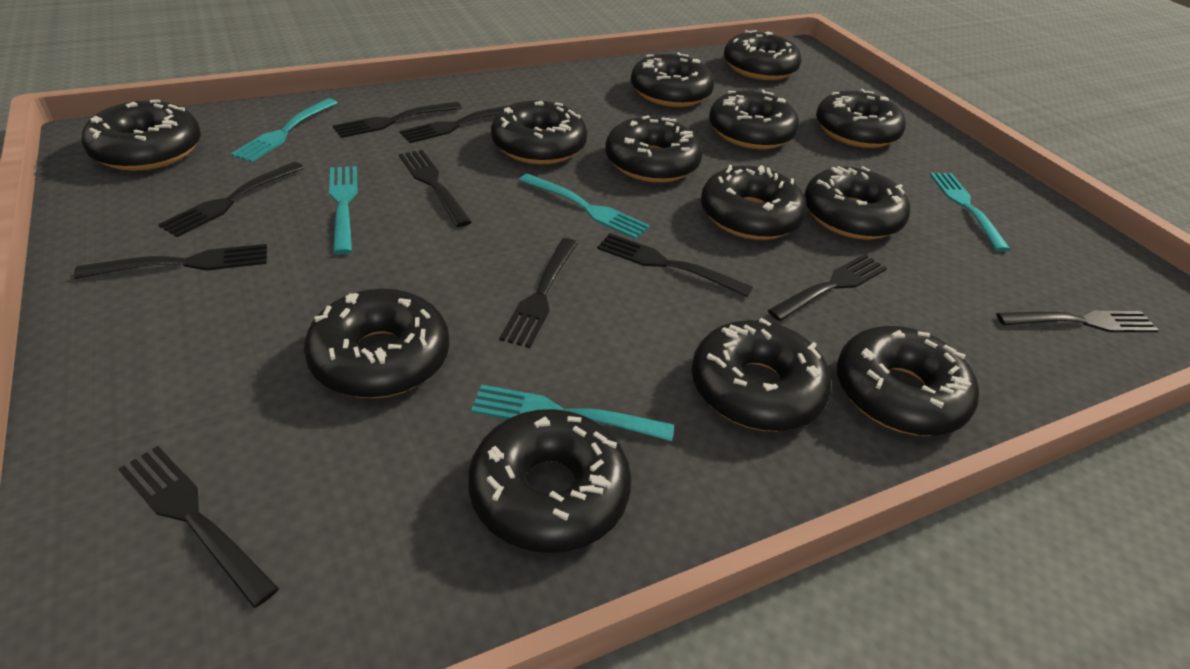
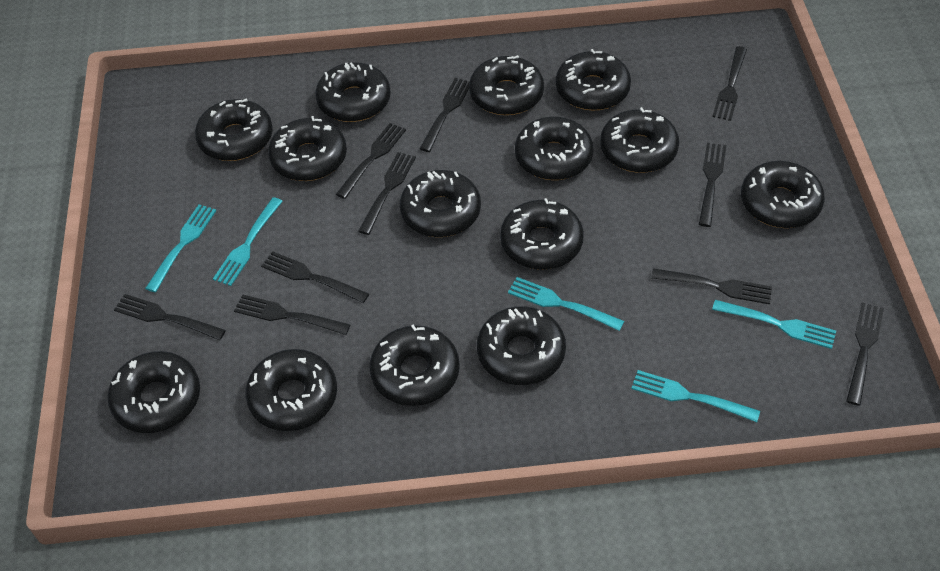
black donut: [81,100,201,171] [304,289,450,398] [468,409,632,553] [491,101,587,164] [605,115,702,183] [631,52,714,107] [692,318,831,432] [701,165,807,240] [709,89,799,149] [724,30,801,80] [804,166,910,240] [816,89,906,148] [837,326,979,436] = 13 -> [108,351,200,433] [195,98,273,161] [246,349,337,431] [268,116,347,181] [315,62,391,122] [369,324,460,406] [400,170,481,237] [469,55,544,115] [477,306,566,385] [500,198,584,270] [515,117,593,180] [556,49,631,111] [600,107,679,173] [741,161,825,228] = 14

